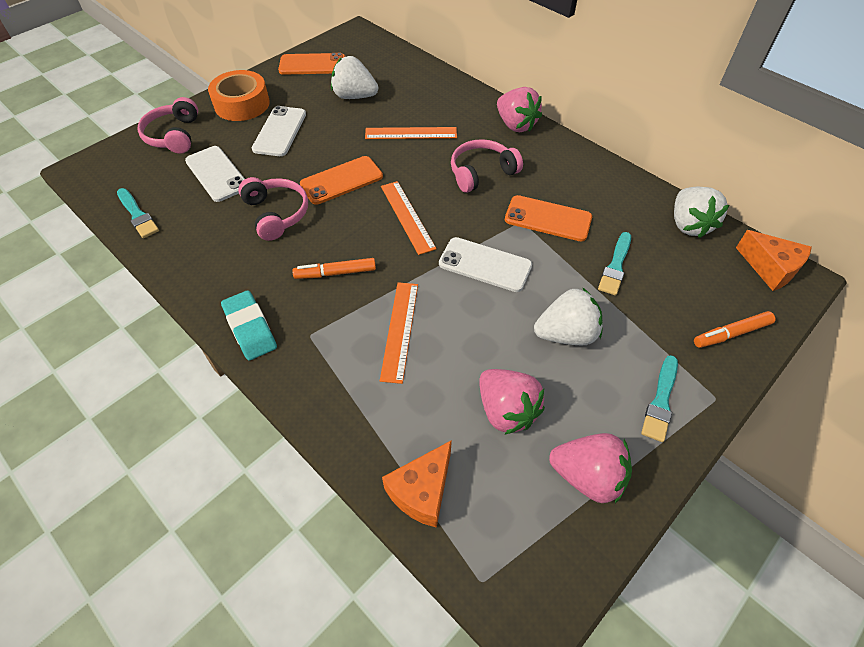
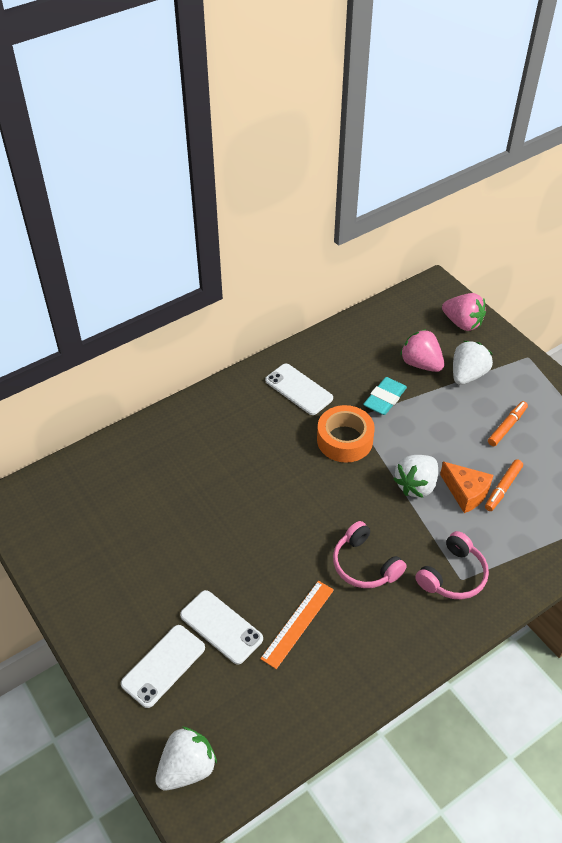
orange cheese: [382,440,452,528] [736,230,812,291] = 2 -> [440,462,493,513] = 1
orange phone: [278,53,345,75] [300,156,383,205] [505,195,592,242] = 3 -> none = 0
orange ruler: [365,127,457,139] [380,282,418,384] [381,181,437,255] = 3 -> [260,581,334,669] = 1
pink headphones: [137,97,198,154] [238,177,308,241] [451,139,523,193] = 3 -> [333,521,407,588] [415,531,489,599] = 2
pink strawberry: [479,369,545,435] [497,87,542,132] [549,433,632,504] = 3 -> [400,329,444,372] [442,293,486,331] = 2
turquoise brush: [117,188,159,238] [598,232,631,295] [641,355,678,442] = 3 -> none = 0

